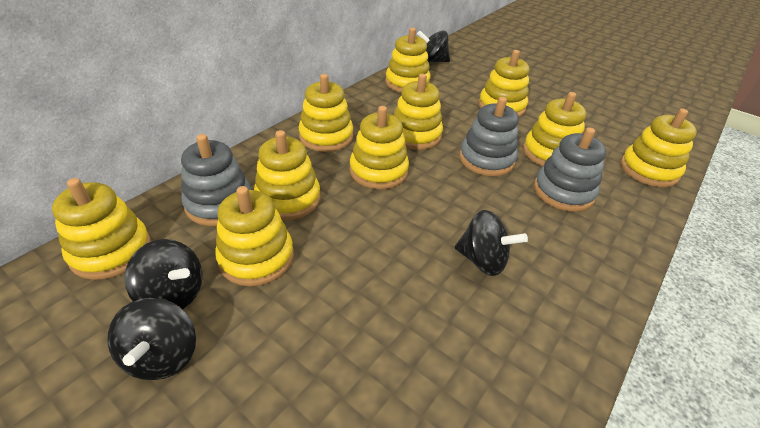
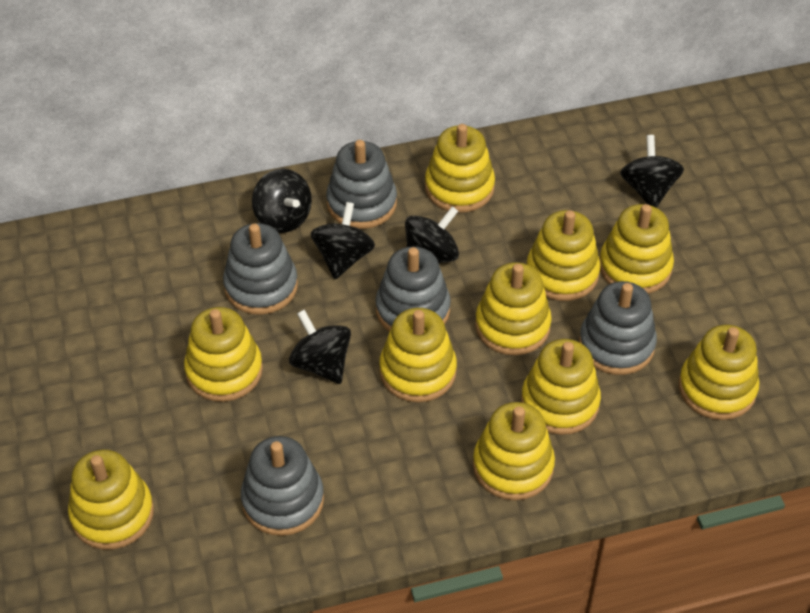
black spinning top: [107,298,196,380] [124,239,202,309] [417,30,450,63] [455,210,528,276] = 4 -> [252,169,312,233] [289,310,351,384] [311,202,375,279] [405,206,459,263] [620,135,684,208] = 5
grey stacking toy: [181,134,251,226] [459,97,519,176] [534,127,606,212] = 3 -> [223,223,298,315] [241,436,324,536] [326,140,397,229] [376,246,451,332] [579,281,657,375] = 5

